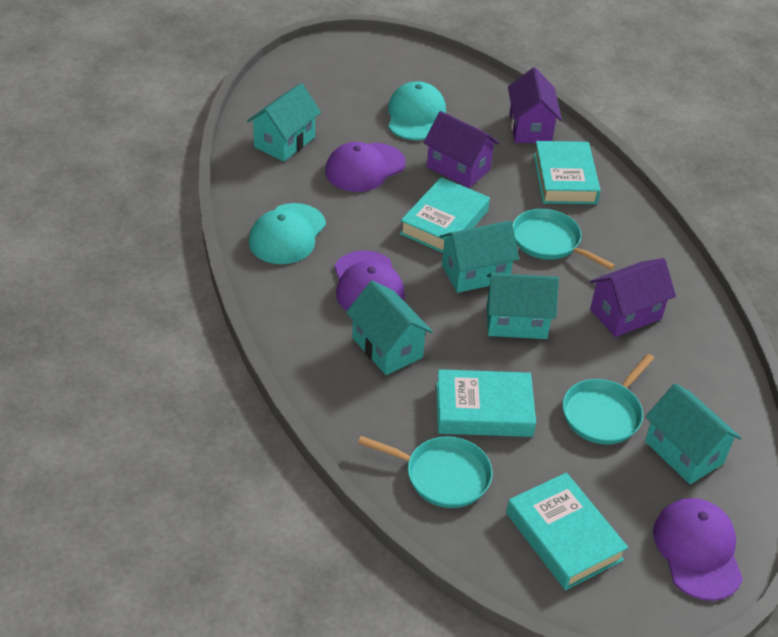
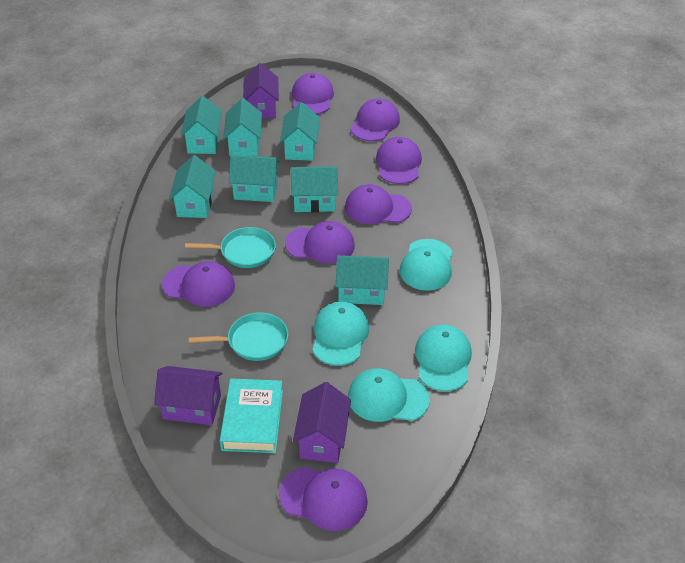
purple cap: [325,142,405,192] [334,251,405,311] [653,498,743,601] = 3 -> [162,261,235,307] [279,467,368,531] [285,221,355,263] [292,73,334,114] [345,184,412,224] [350,98,400,141] [376,137,422,184] = 7
turquoise book: [400,177,490,253] [436,369,536,437] [506,473,628,590] [534,141,601,204] = 4 -> [220,379,283,453] = 1
turquoise cap: [249,203,326,264] [388,81,446,140] = 2 -> [312,302,369,366] [348,368,430,422] [400,239,453,291] [415,325,472,391] = 4
turquoise house: [247,83,321,162] [346,281,433,375] [439,221,519,293] [487,273,559,339] [645,383,741,484] = 5 -> [169,155,216,218] [181,96,222,154] [223,98,262,156] [229,155,280,202] [280,102,320,161] [291,166,338,212] [336,255,389,305] = 7
turquoise pan: [358,436,492,508] [513,209,615,270] [562,354,654,444] = 3 -> [185,227,276,268] [189,312,288,361] = 2

